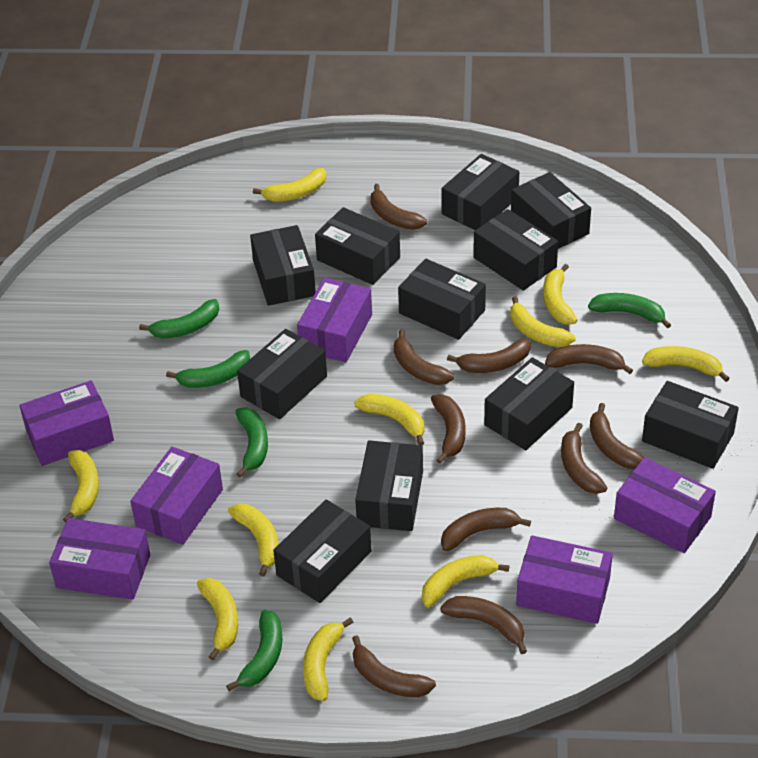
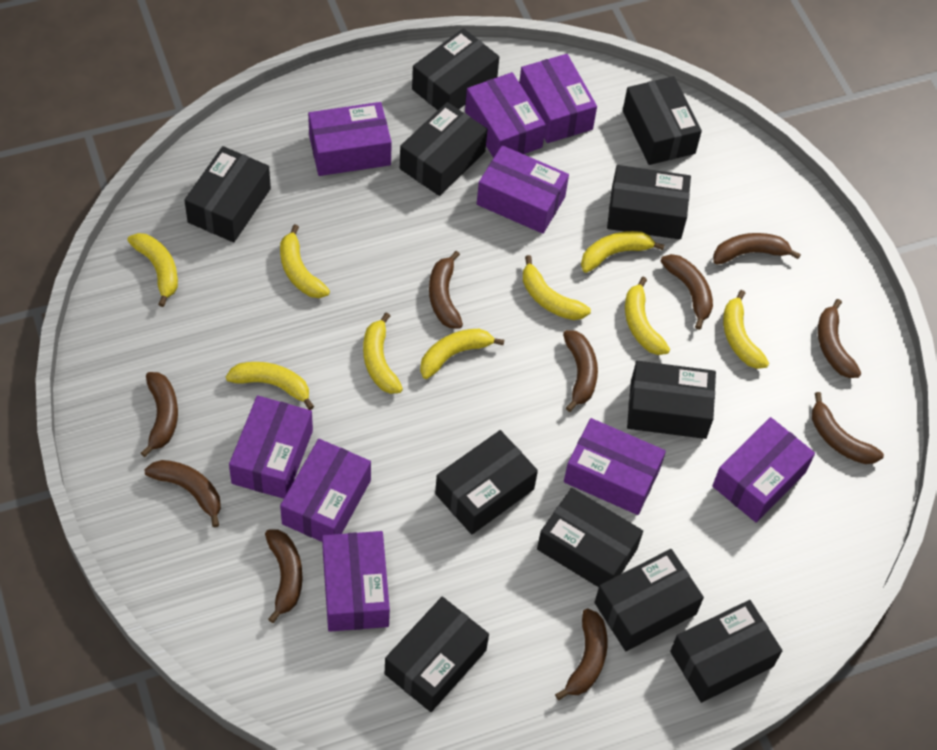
green banana: [139,299,219,338] [166,350,250,388] [226,610,283,691] [235,408,268,478] [588,293,671,328] = 5 -> none = 0
purple box: [19,380,114,466] [49,518,150,600] [130,447,223,545] [297,278,372,362] [516,535,613,624] [614,457,716,553] = 6 -> [229,395,313,499] [280,439,371,542] [308,102,392,176] [322,531,390,632] [465,72,546,158] [477,145,569,234] [519,54,597,143] [564,418,666,515] [712,417,815,523] = 9
yellow banana: [63,450,99,522] [197,578,238,660] [228,504,279,577] [253,168,326,201] [303,617,354,701] [354,393,424,445] [422,555,509,607] [510,296,575,347] [543,264,577,325] [642,346,729,382] = 10 -> [127,233,178,307] [226,362,314,410] [280,224,330,298] [363,312,403,394] [420,329,504,379] [523,255,591,320] [581,231,664,273] [625,277,670,355] [723,290,769,369] = 9

